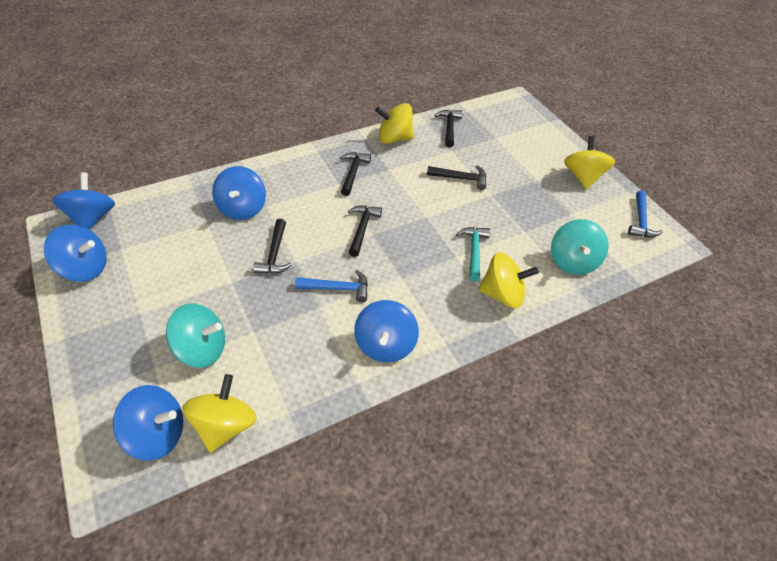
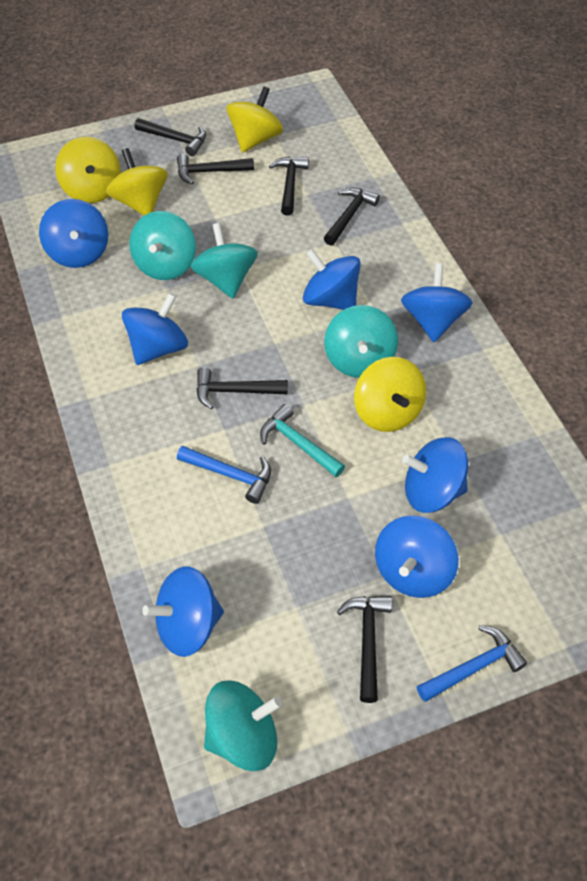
black hammer: [253,219,292,274] [340,152,371,196] [348,205,382,257] [427,166,487,190] [435,109,463,147] = 5 -> [135,118,206,156] [177,154,254,184] [197,367,288,409] [269,157,309,216] [324,188,380,245] [337,596,392,703] = 6
blue spinning top: [44,225,107,282] [52,172,115,230] [113,385,183,461] [212,166,266,220] [354,300,419,362] = 5 -> [39,199,108,268] [122,293,188,365] [142,566,224,657] [303,249,361,310] [375,515,459,598] [401,263,473,342] [402,437,468,513] = 7
turquoise spinning top: [166,303,225,368] [551,219,609,275] = 2 -> [129,211,196,280] [190,223,258,299] [204,681,282,771] [324,305,398,378] = 4

